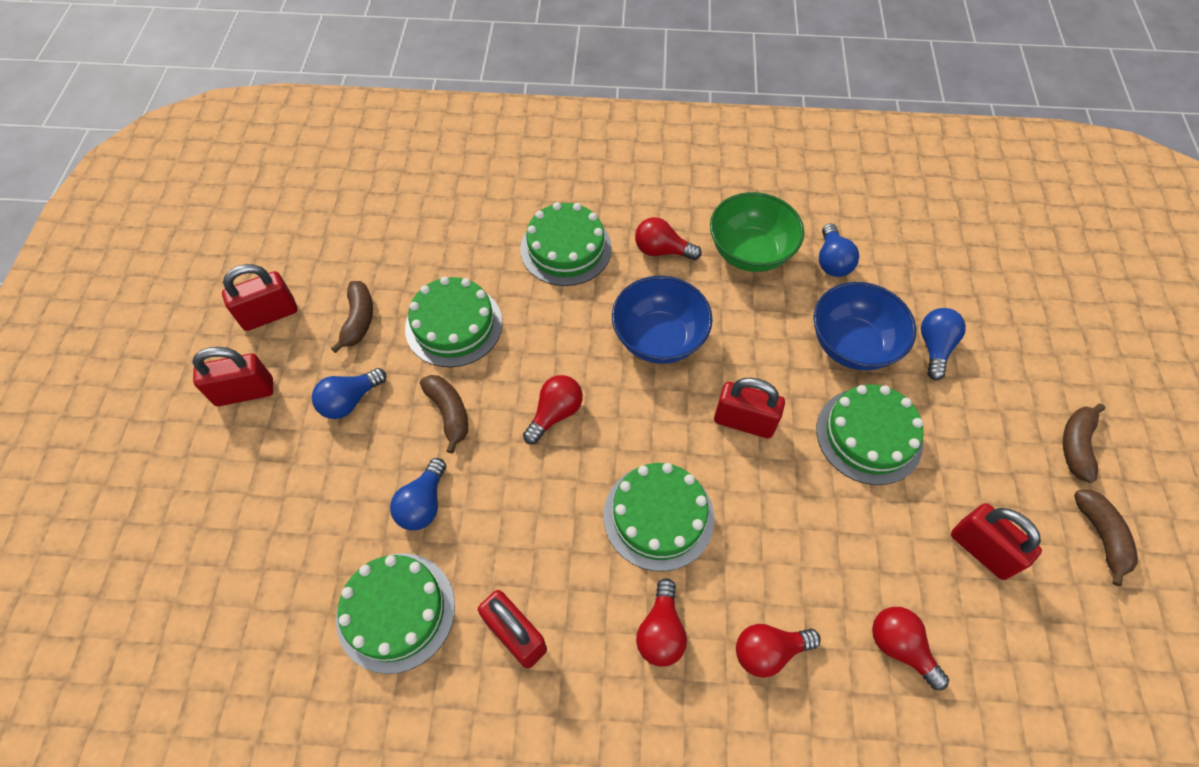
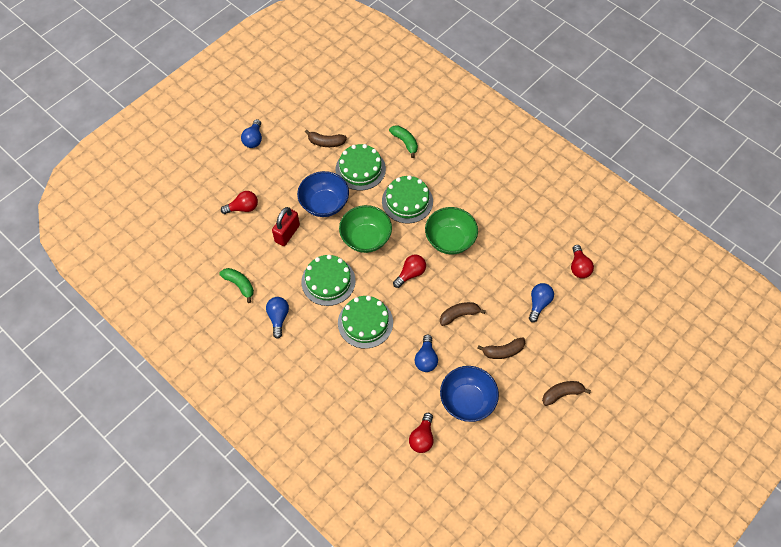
green banana: none = 0 -> [220,268,254,303] [389,125,418,158] = 2
green bowl: [710,192,804,272] = 1 -> [339,205,392,253] [425,207,478,254] = 2
green cake: [336,553,455,674] [405,277,503,367] [520,202,612,286] [604,463,714,571] [816,384,924,485] = 5 -> [301,255,356,306] [336,144,386,191] [338,296,393,349] [382,175,433,223] = 4
red light bulb: [523,375,583,444] [635,217,702,260] [636,578,687,667] [736,624,821,678] [872,607,949,690] = 5 -> [221,191,258,214] [393,254,426,288] [409,413,433,453] [571,245,594,278] = 4
red padlock: [193,347,273,406] [222,264,297,331] [478,590,547,669] [714,378,785,438] [951,503,1042,580] = 5 -> [272,207,300,246] = 1

